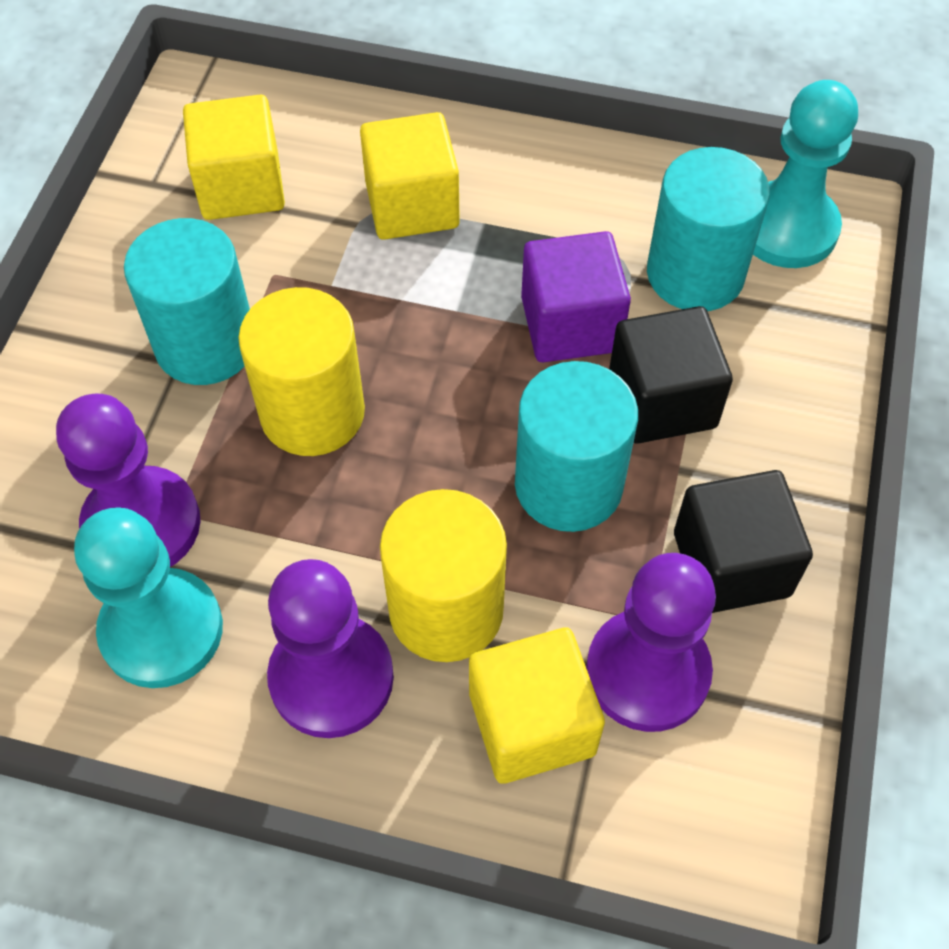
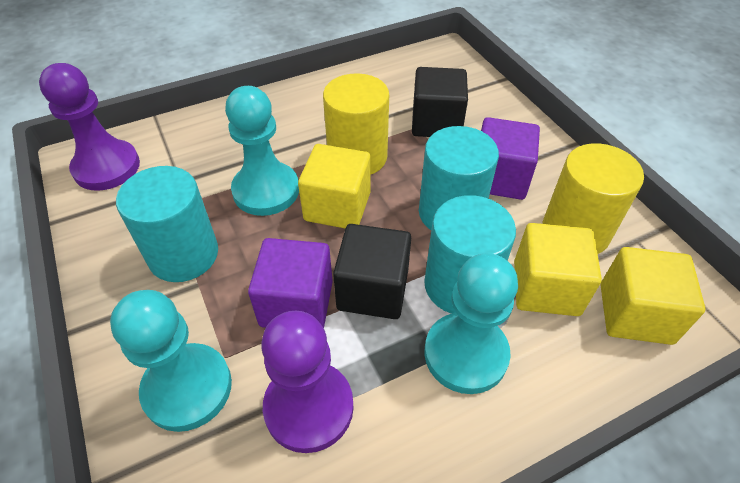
purple cube: [521,231,631,362] = 1 -> [248,238,333,328] [481,117,540,200] = 2
purple pawn: [56,393,201,567] [267,559,394,738] [586,553,716,732] = 3 -> [39,63,140,191] [261,311,354,453] = 2
turquoise pawn: [74,507,223,688] [753,80,858,268] = 2 -> [110,290,232,432] [225,86,299,216] [424,253,518,394] = 3

